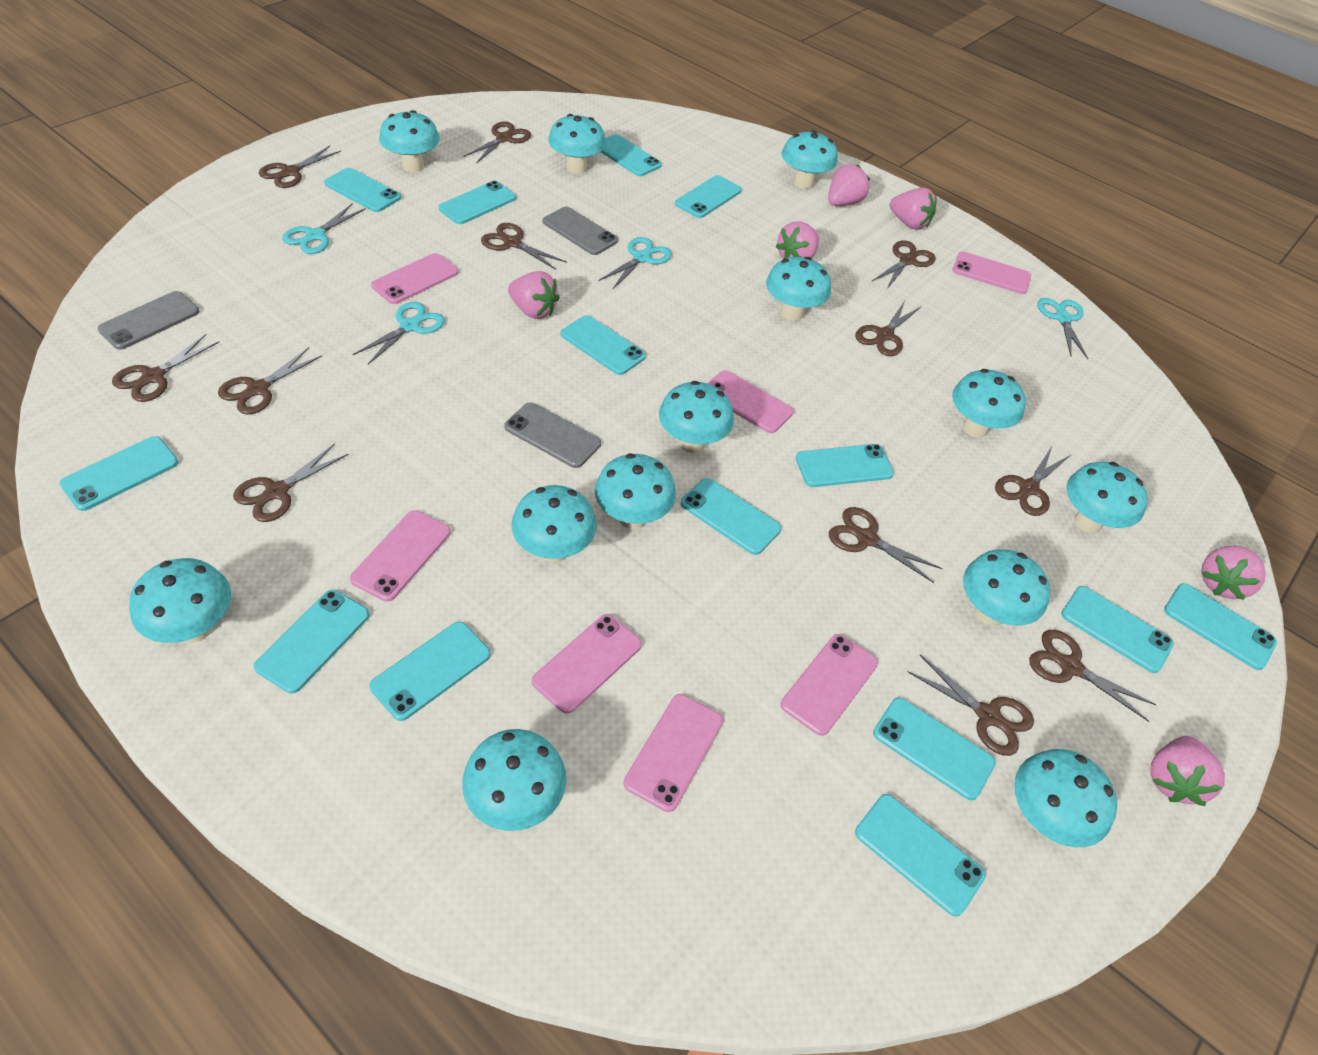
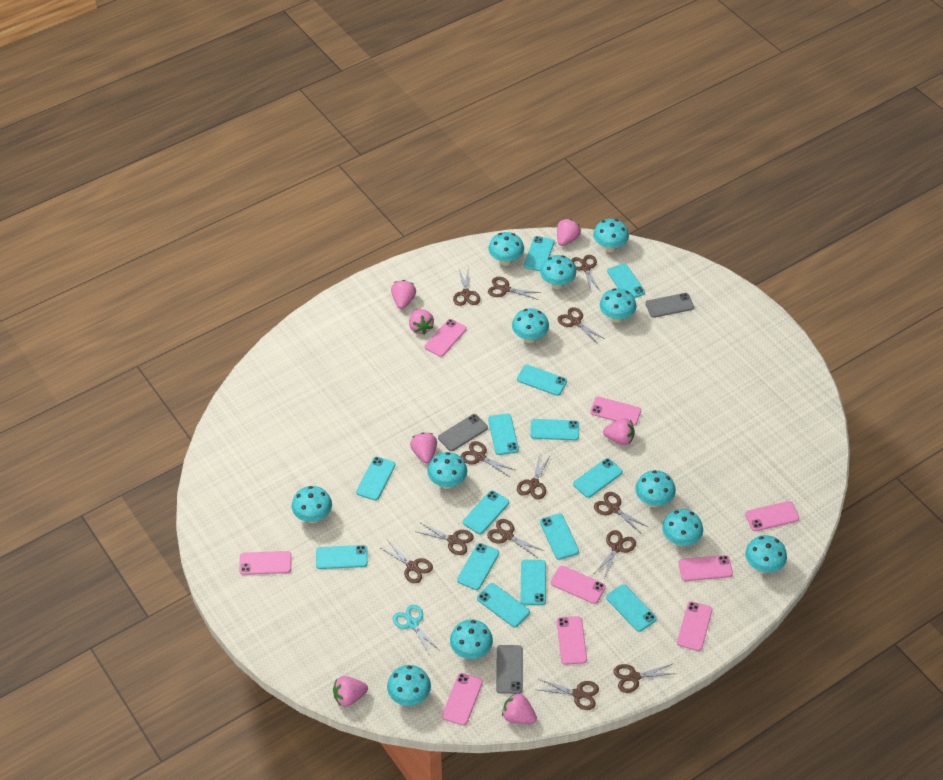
brown scissors: [112,334,219,402] [218,347,322,415] [233,443,349,522] [259,146,341,188] [463,121,531,163] [481,223,567,270] [829,507,942,583] [855,301,921,356] [872,240,936,289] [907,655,1034,756] [995,447,1071,516] [1029,630,1156,722] = 12 -> [379,541,433,583] [414,522,474,555] [453,267,480,306] [461,441,515,477] [487,519,544,557] [488,277,541,300] [517,454,550,500] [539,679,599,710] [558,307,605,344] [571,255,601,292] [594,492,648,533] [594,530,636,578] [613,664,677,693] = 13
pink phone: [350,510,451,602] [371,253,458,304] [532,614,642,714] [623,694,723,812] [708,370,794,433] [781,634,878,736] [952,252,1031,294] = 7 -> [239,551,292,575] [425,319,467,357] [442,673,483,725] [550,566,606,604] [557,616,587,665] [590,397,641,426] [677,601,712,651] [678,555,733,581] [745,501,799,531] = 9
pink strawberry: [508,271,560,319] [775,221,819,259] [828,164,870,206] [890,188,937,230] [1150,736,1225,806] [1201,546,1266,600] = 6 -> [333,676,368,707] [391,280,416,309] [409,309,434,334] [410,432,437,464] [502,693,537,724] [557,219,581,246] [603,418,634,445] = 7
turquoise mushroom: [129,558,231,643] [379,110,440,172] [462,729,566,831] [512,485,597,563] [548,114,606,174] [595,453,676,529] [659,381,734,453] [766,257,831,321] [782,130,838,189] [952,369,1026,438] [963,549,1050,626] [1014,749,1117,847] [1066,462,1148,533] = 13 -> [292,486,332,523] [387,665,431,706] [427,452,467,489] [450,619,493,659] [488,232,524,266] [512,308,549,343] [540,255,576,289] [593,219,629,252] [600,288,636,323] [635,470,676,507] [662,509,703,546] [745,535,787,573] = 12
turquoise scissors: [282,203,366,254] [353,302,445,364] [598,237,672,289] [1037,298,1088,359] = 4 -> [393,605,439,656] = 1

